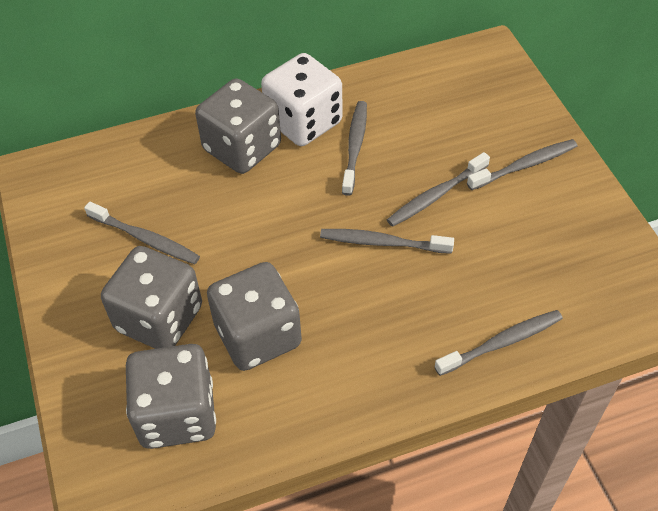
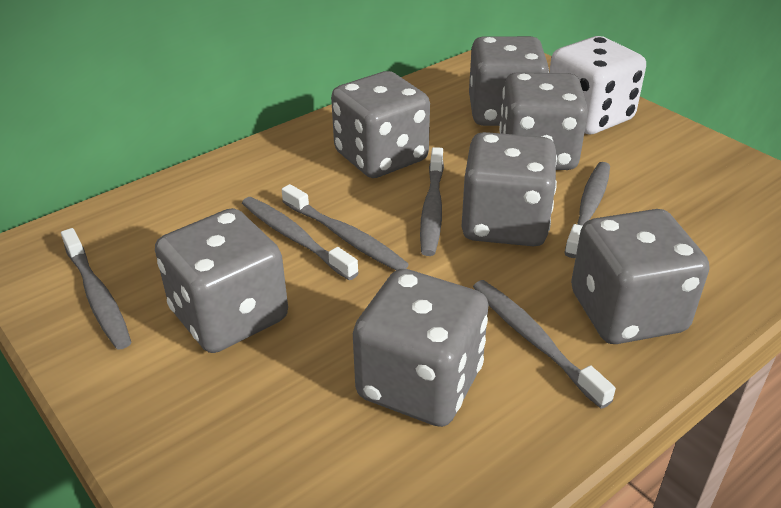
grey dice: [101,246,202,349] [126,344,216,449] [195,78,281,174] [207,262,302,371] = 4 -> [155,208,288,353] [331,71,430,178] [353,269,489,427] [462,132,557,246] [469,36,549,126] [499,72,588,170] [571,209,709,344] = 7

